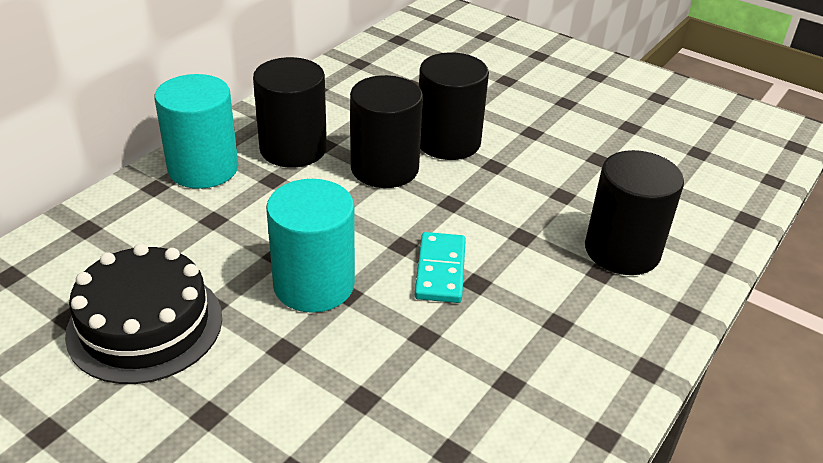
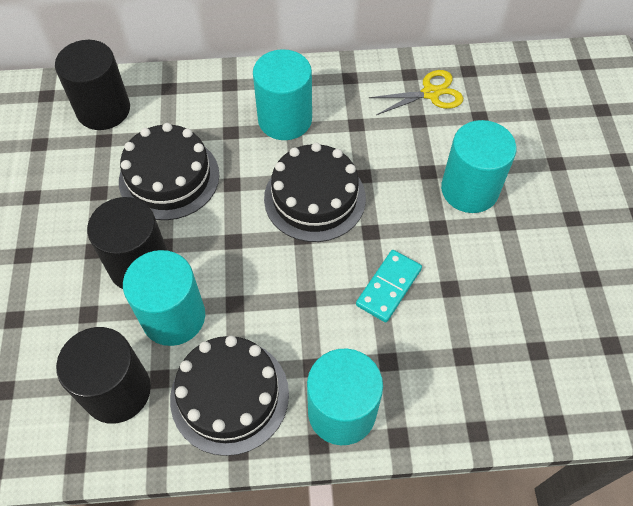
black cake: [65,243,222,384] = 1 -> [119,123,219,220] [170,335,289,456] [264,143,366,242] = 3
black cylinder: [253,57,327,167] [350,75,423,188] [419,52,489,160] [585,150,684,275] = 4 -> [55,40,130,130] [56,327,151,424] [87,197,167,289] = 3
turquoise cylinder: [154,74,238,189] [266,179,355,313] = 2 -> [123,250,205,346] [253,49,312,140] [307,349,383,445] [441,120,516,213] = 4
yellow scissors: none = 0 -> [369,70,463,115] = 1

